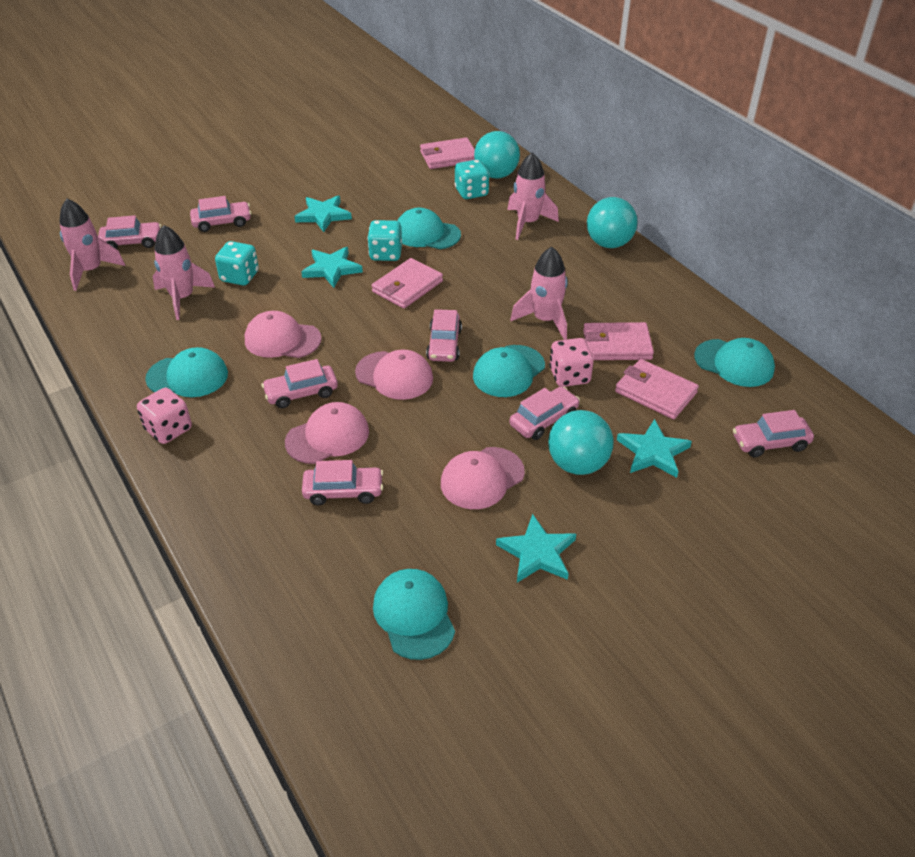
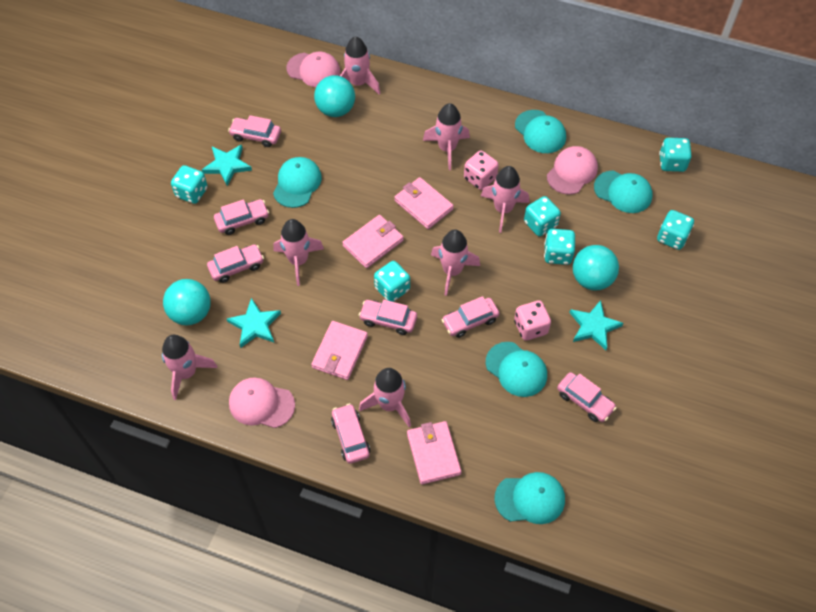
pink cap: [245,311,322,358] [285,402,369,464] [355,350,433,400] [441,447,525,509] = 4 -> [229,377,295,428] [287,52,340,87] [547,146,598,195] = 3
pink rocket: [59,198,125,291] [153,225,215,320] [508,152,559,240] [510,247,568,340] = 4 -> [162,335,217,400] [273,219,324,286] [340,36,380,95] [359,368,411,427] [423,103,470,170] [431,230,480,296] [481,166,529,233] = 7
turquoise dice: [215,241,259,286] [367,220,402,261] [455,160,489,199] = 3 -> [171,165,208,204] [374,261,410,302] [524,196,561,236] [544,229,575,265] [657,210,694,250] [659,137,692,172] = 6
turquoise star: [294,196,352,232] [301,247,363,288] [496,514,576,583] [617,419,692,478] = 4 -> [202,145,252,186] [227,298,281,348] [569,300,624,350] = 3

